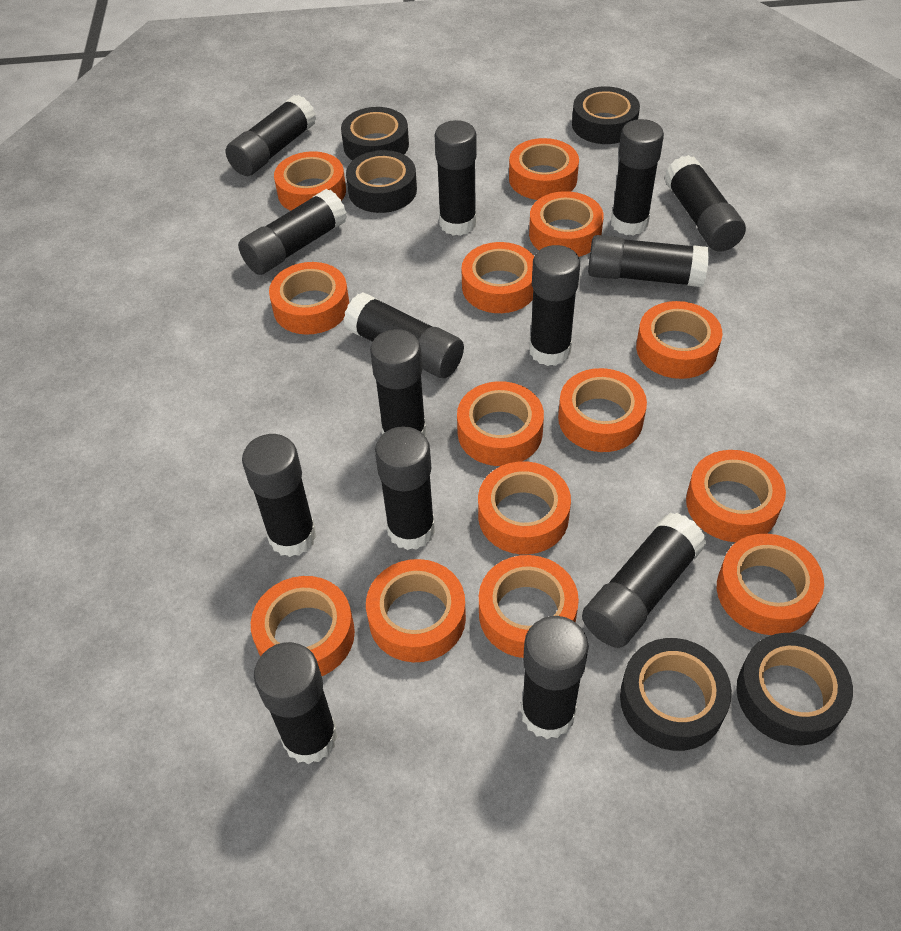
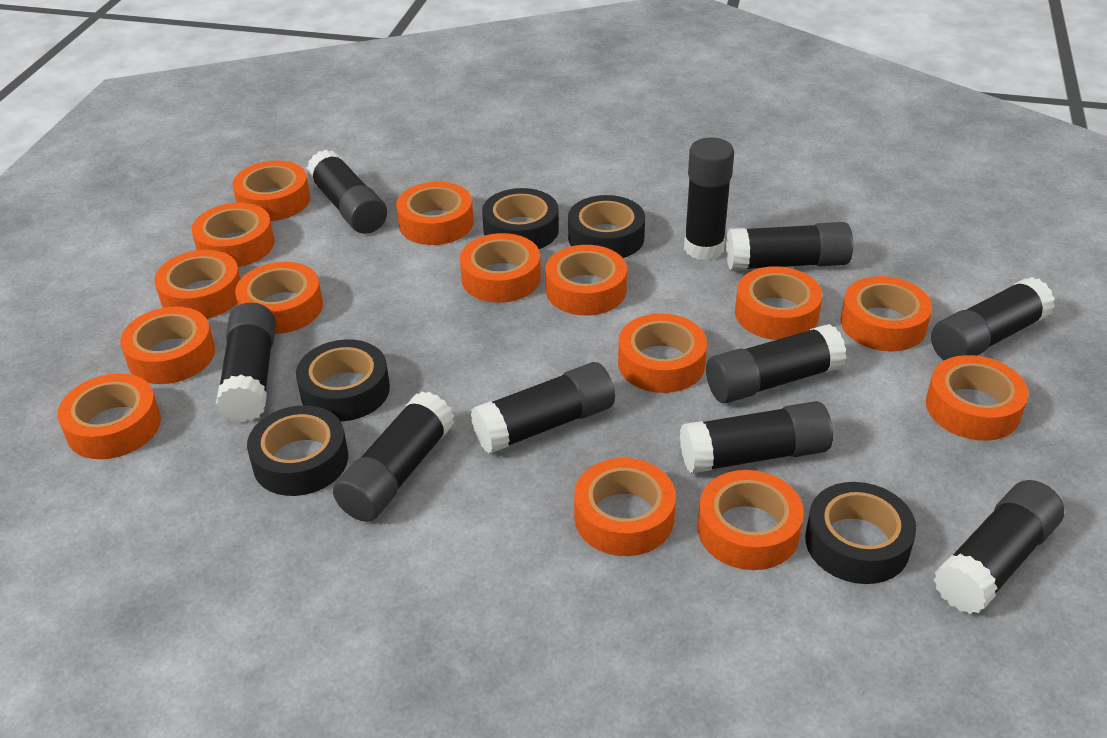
black glue stick: [226,95,316,176] [238,189,347,275] [242,434,316,557] [254,642,338,764] [343,292,464,378] [370,329,426,437] [375,426,435,550] [435,120,477,236] [521,616,589,739] [529,245,580,366] [582,512,707,648] [588,235,710,287] [611,119,664,236] [664,155,746,251] = 14 -> [216,302,276,422] [307,150,387,234] [333,391,454,522] [471,362,615,454] [680,401,833,474] [684,138,734,260] [706,324,847,403] [726,222,853,271] [931,277,1055,360] [933,480,1064,614] = 10
orange tape: [251,576,355,676] [269,262,349,335] [274,151,346,211] [366,559,466,662] [457,381,544,466] [462,242,534,313] [478,461,571,554] [479,555,579,658] [509,138,579,200] [529,191,604,257] [558,368,647,452] [636,301,722,379] [686,450,786,542] [717,534,824,635] = 14 -> [58,373,161,459] [120,307,215,384] [155,250,241,319] [191,203,274,267] [232,161,310,221] [235,262,323,334] [396,182,474,245] [460,233,541,303] [545,245,627,315] [574,458,676,556] [618,313,707,393] [698,470,804,570] [735,266,822,340] [841,276,932,351] [926,355,1028,441] = 15

